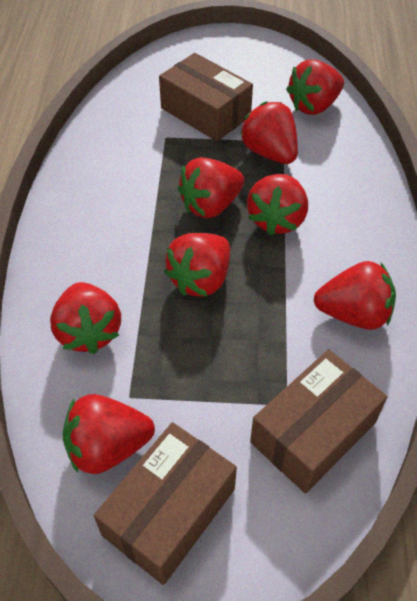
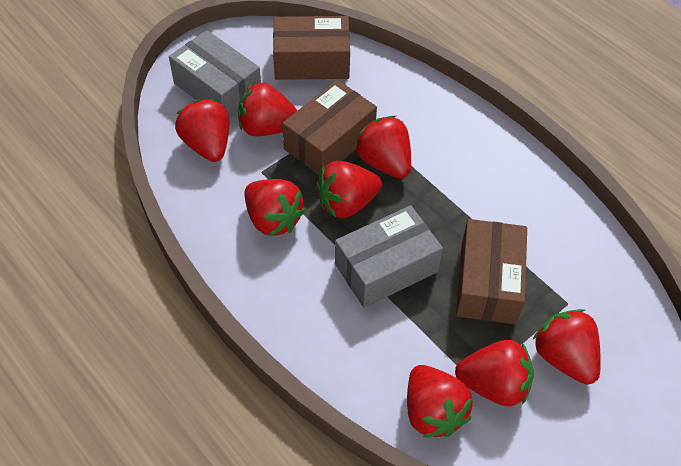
grey box: none = 0 -> [169,30,261,119] [335,205,443,308] = 2

